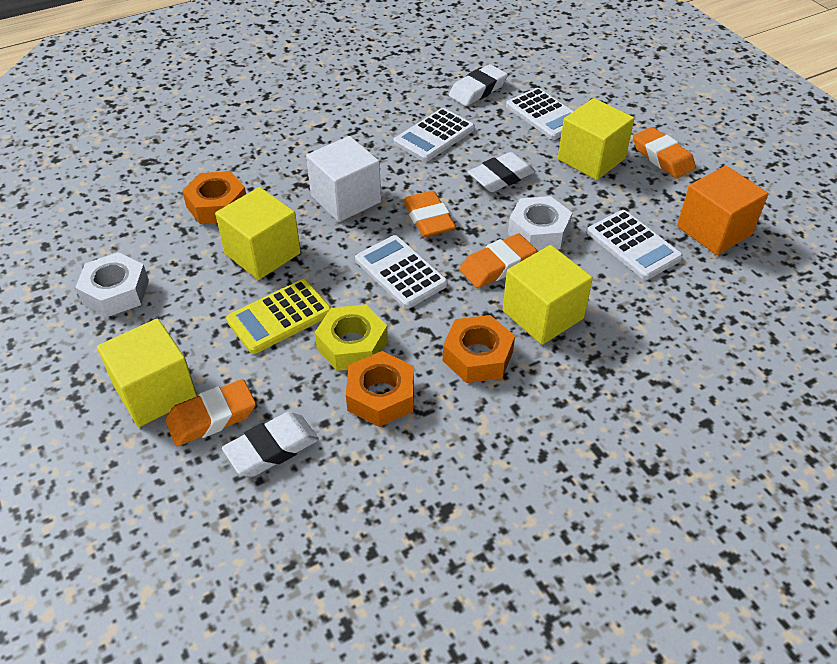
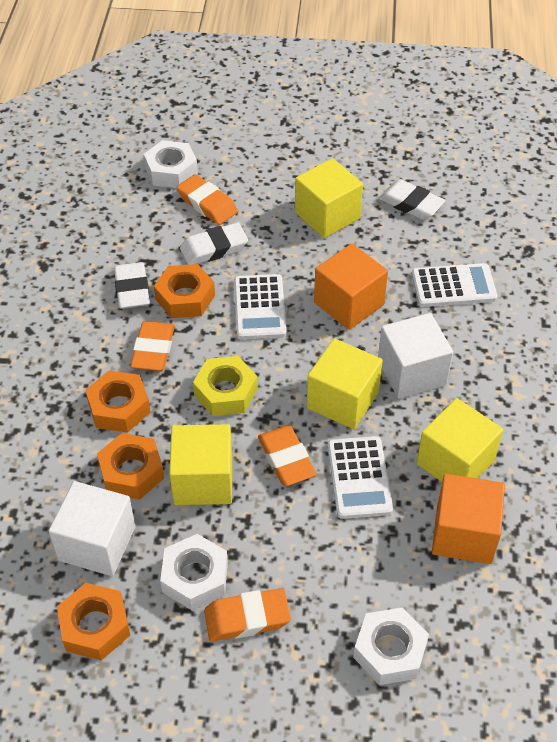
orange cube: [677,166,768,255] = 1 -> [314,244,388,330] [432,474,505,564] = 2
orange nut: [182,171,246,224] [346,351,414,427] [443,315,515,383] = 3 -> [57,583,130,661] [85,370,150,433] [97,433,164,500] [154,264,215,318] = 4
white calculator: [355,235,448,309] [394,108,475,162] [506,88,574,140] [587,210,683,280] = 4 -> [234,274,287,340] [327,436,393,519] [411,263,497,307] = 3
white cube: [306,136,381,222] = 1 -> [49,481,136,576] [378,313,453,399] = 2
white nut: [75,252,149,317] [508,196,572,251] = 2 -> [144,140,198,188] [160,534,228,610] [353,607,429,685] = 3
yellow calculator: [226,279,331,354] = 1 -> none = 0

